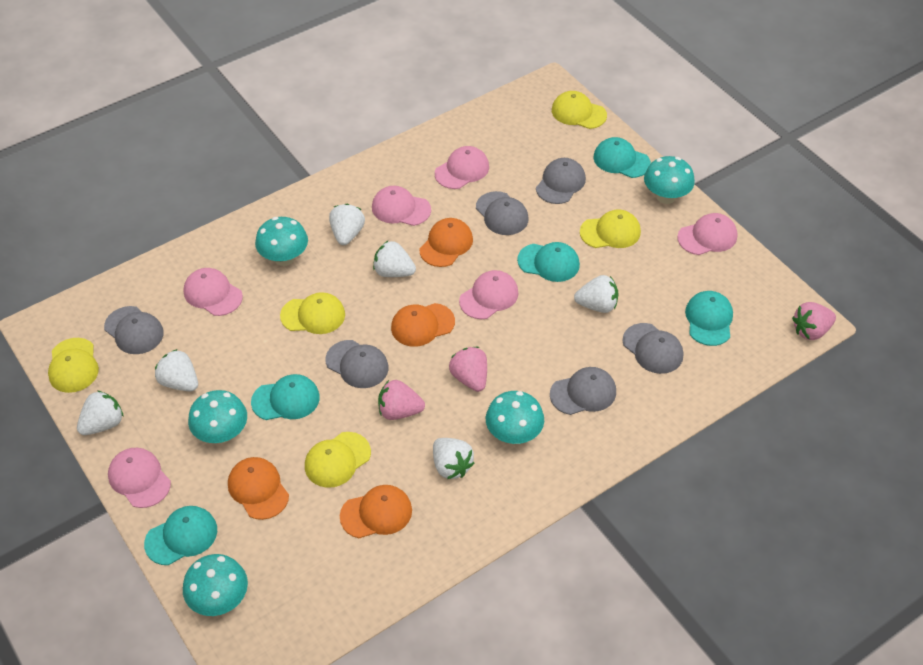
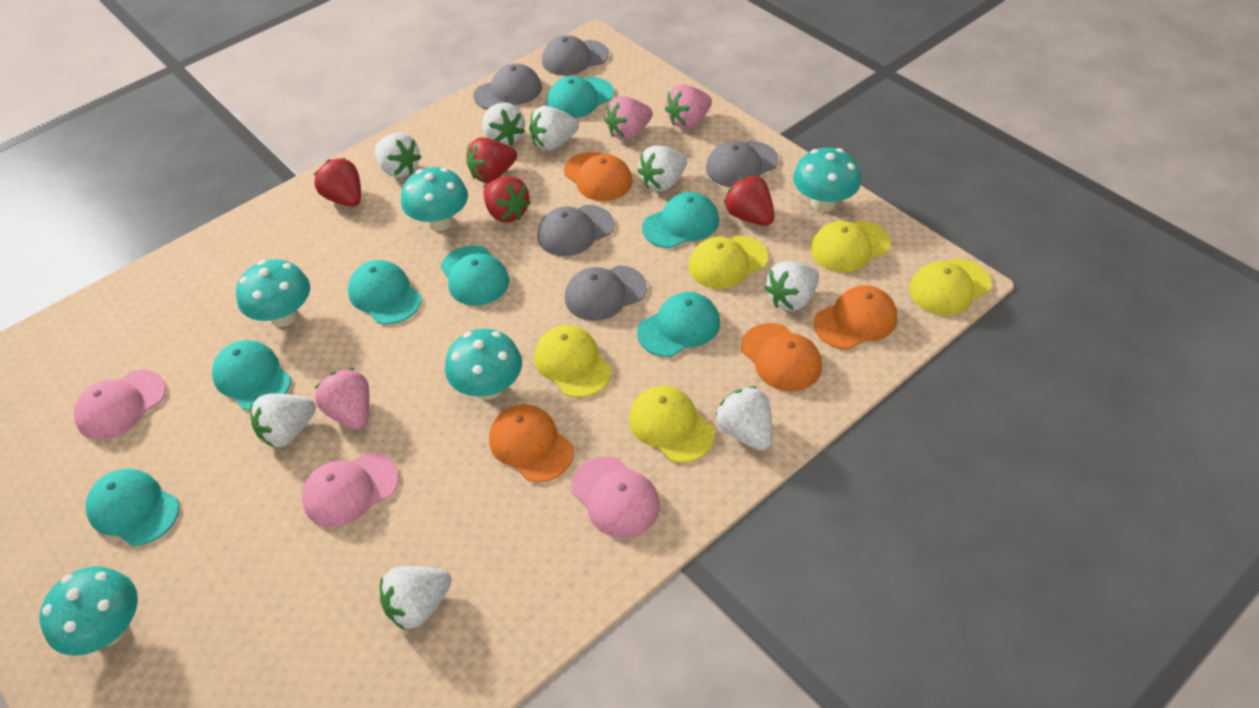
grey cap: [104,306,164,354] [326,340,389,388] [476,191,529,235] [536,158,586,204] [550,367,616,415] [622,323,683,374] = 6 -> [473,64,542,110] [537,205,614,256] [542,35,609,75] [565,266,647,321] [706,141,779,187] = 5
pink cap: [108,448,171,508] [183,268,243,316] [372,186,431,226] [435,146,489,189] [459,270,518,319] [677,213,737,255] = 6 -> [74,370,166,440] [302,453,399,527] [571,456,660,538] = 3
red strawberry: none = 0 -> [314,158,361,207] [466,137,517,183] [484,176,531,222] [724,175,774,226] = 4
turquoise cap: [144,506,217,565] [251,374,320,420] [517,242,580,282] [593,137,651,178] [685,291,733,346] = 5 -> [86,469,179,546] [212,340,291,411] [348,260,421,324] [441,245,509,306] [547,76,614,118] [637,292,720,357] [642,192,719,248] = 7
white strawberry: [77,391,124,435] [155,349,198,391] [329,204,365,245] [373,240,416,277] [433,438,474,479] [574,275,619,313] = 6 -> [250,393,316,447] [375,133,421,178] [379,566,452,630] [482,103,525,146] [529,106,579,151] [637,146,687,191] [715,386,772,451] [764,261,819,311] = 8

